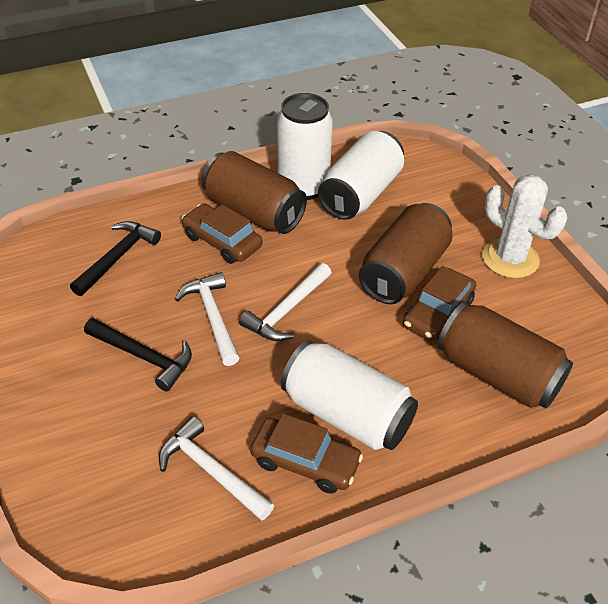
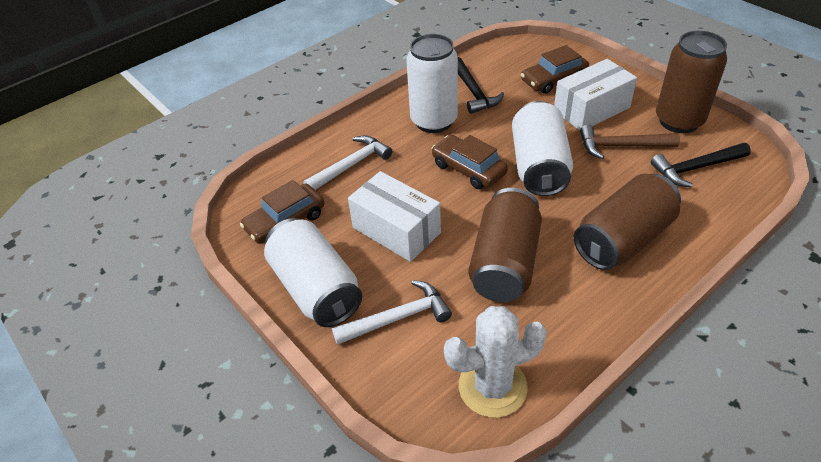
brown hammer: none = 0 -> [580,125,680,159] = 1
white box: none = 0 -> [348,171,441,262] [554,59,637,130] = 2
white hammer: [159,416,274,521] [175,272,239,366] [239,263,332,341] = 3 -> [303,136,392,190] [332,280,452,345] = 2

